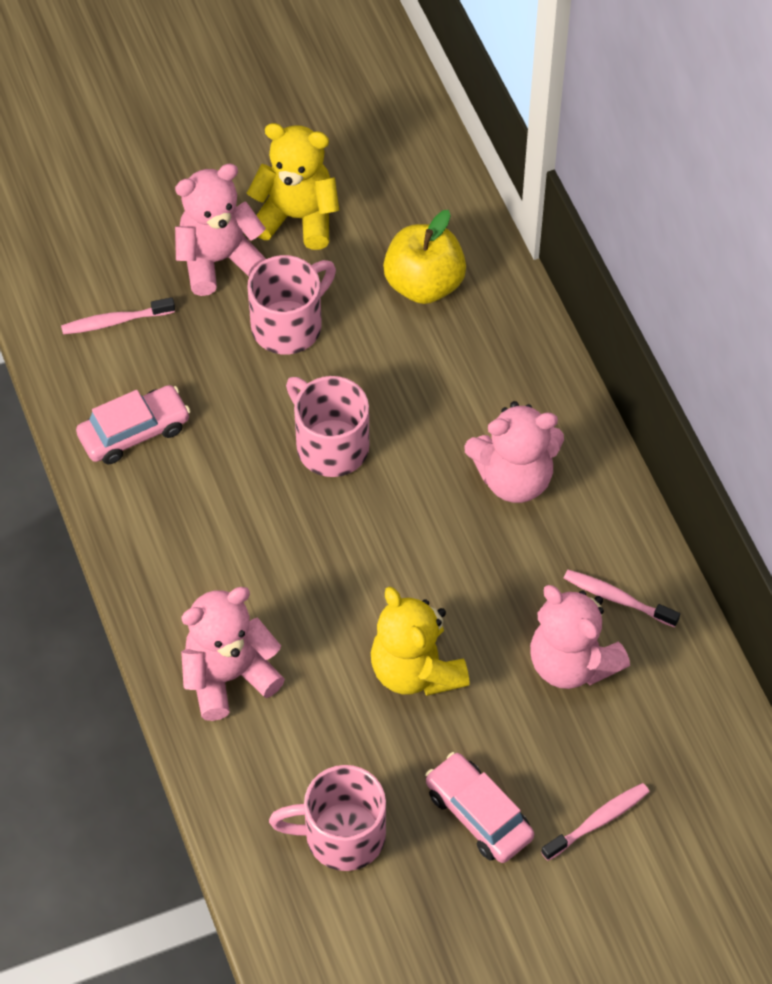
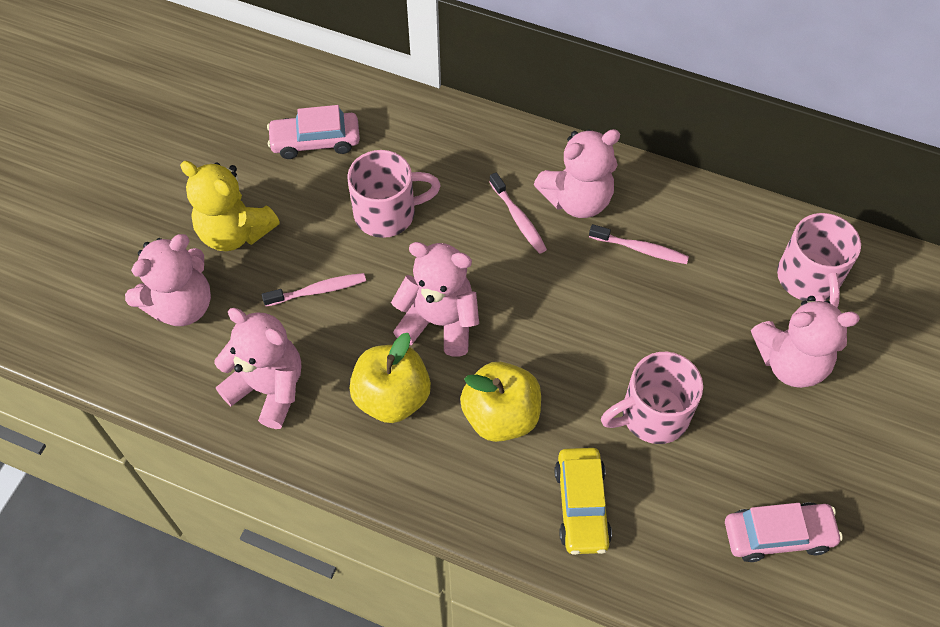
pink teddy bear: [175,163,266,296] [181,587,285,721] [464,401,564,503] [530,585,630,689] = 4 -> [125,234,211,326] [214,308,301,429] [391,242,479,357] [534,129,620,218] [751,296,860,388] = 5
yellow apple: [383,210,466,304] = 1 -> [349,333,431,423] [460,362,541,442] = 2
yellow car: none = 0 -> [554,448,612,555] = 1
yellow teddy bear: [247,123,339,250] [371,586,470,696] = 2 -> [180,161,280,251] = 1

